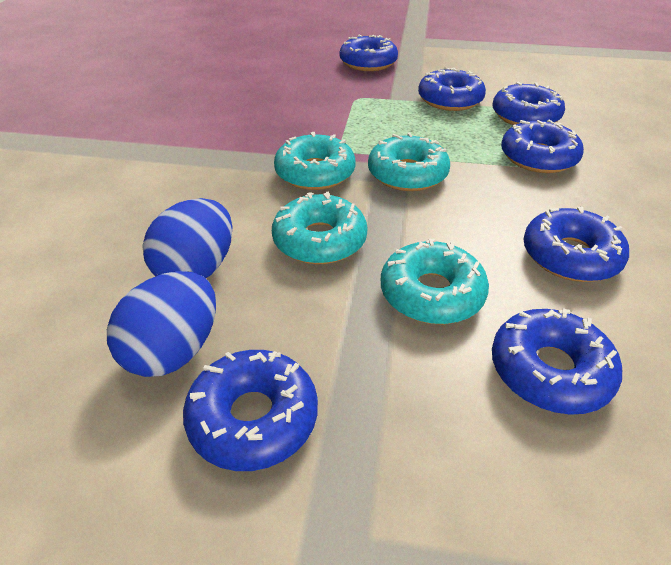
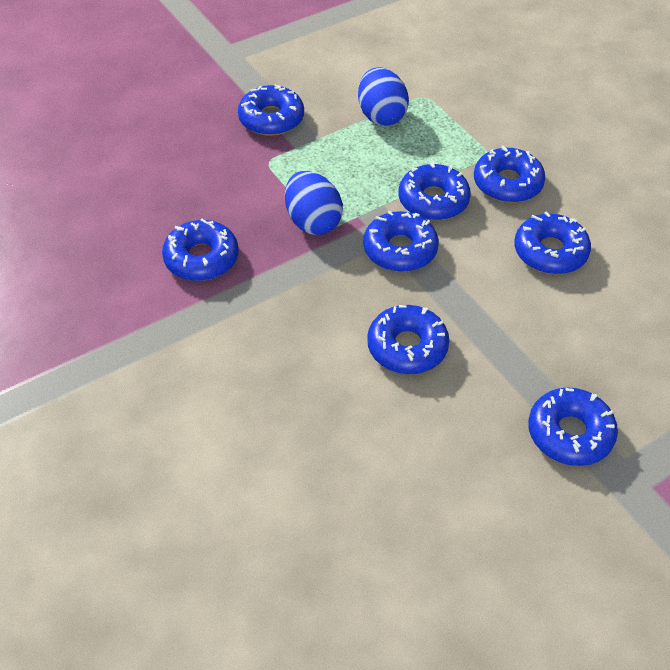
blue donut: [183,350,318,471] [339,35,398,71] [418,67,486,111] [492,82,565,125] [492,308,622,415] [501,120,584,173] [524,206,629,282] = 7 -> [162,219,239,281] [238,85,304,136] [363,211,439,272] [367,305,449,374] [398,162,471,220] [474,146,545,203] [514,211,591,274] [528,387,618,466] = 8
turquoise donut: [272,191,368,264] [274,132,356,190] [368,133,450,191] [381,239,489,324] = 4 -> none = 0

